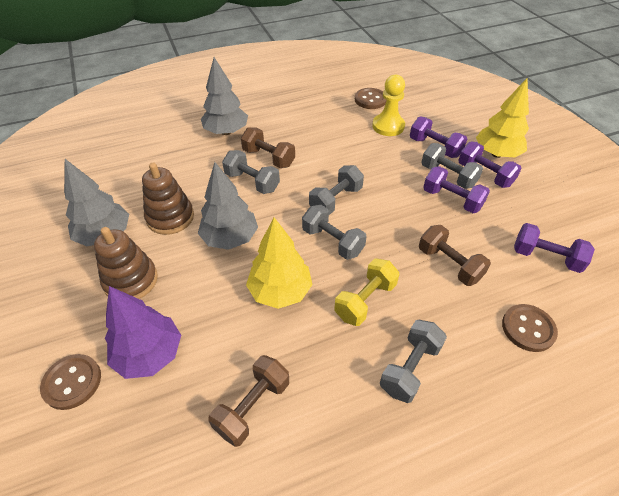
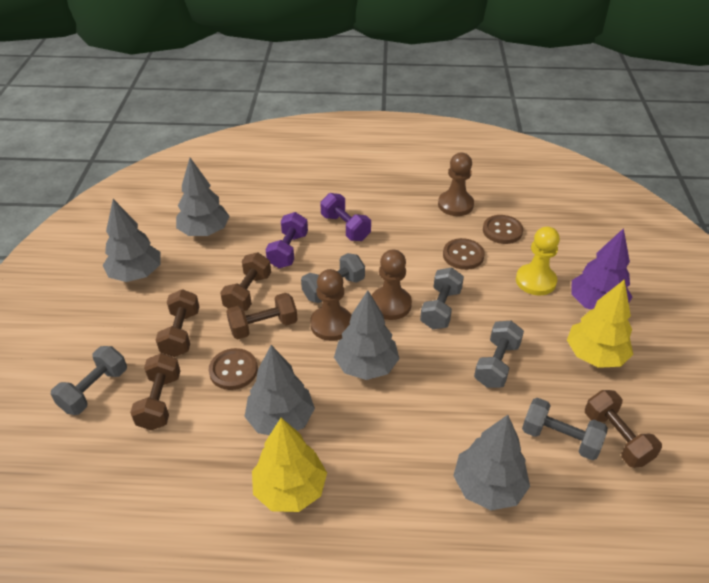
brown dumbbell: [208,355,289,447] [241,127,295,168] [419,225,491,286] = 3 -> [130,353,180,430] [156,289,199,357] [220,252,271,311] [226,293,298,339] [585,390,662,468] = 5
brown pawn: none = 0 -> [310,269,351,341] [371,249,412,320] [438,153,474,216] = 3
brown stacking toy: [94,227,158,299] [142,163,194,235] = 2 -> none = 0
grey tree: [64,159,129,246] [198,162,258,250] [201,57,248,135] = 3 -> [102,199,160,282] [176,158,230,236] [244,345,315,435] [334,291,399,380] [453,415,530,510] = 5
purple dumbbell: [410,116,467,158] [423,166,490,213] [458,141,522,188] [514,223,595,273] = 4 -> [265,212,308,268] [320,193,371,241] = 2
yellow dumbbell: [334,258,399,326] = 1 -> none = 0

